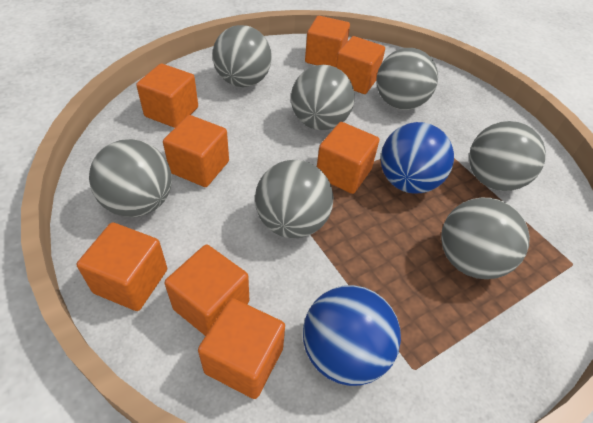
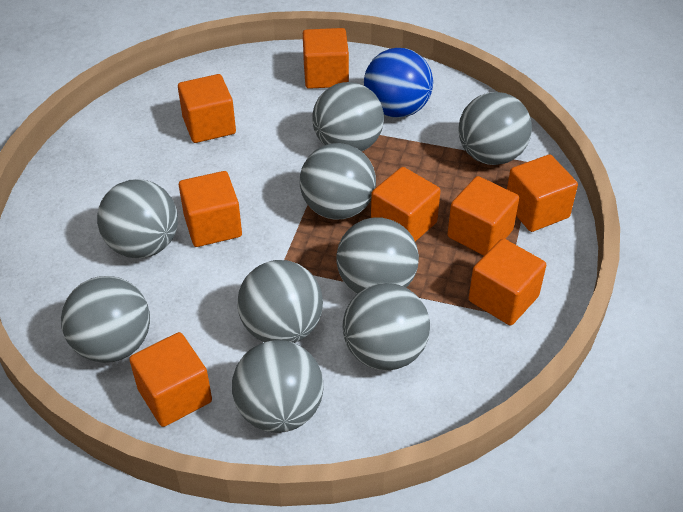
blue ball: [303,285,401,386] [381,122,454,194] = 2 -> [364,48,433,118] = 1
grey ball: [89,139,172,217] [213,25,272,87] [255,160,333,238] [291,65,355,130] [377,48,438,110] [441,198,530,279] [469,121,546,191] = 7 -> [61,276,150,363] [97,179,178,259] [232,340,324,433] [237,260,323,343] [300,143,376,220] [312,82,384,152] [337,218,419,294] [343,283,430,371] [458,92,532,165] = 9

